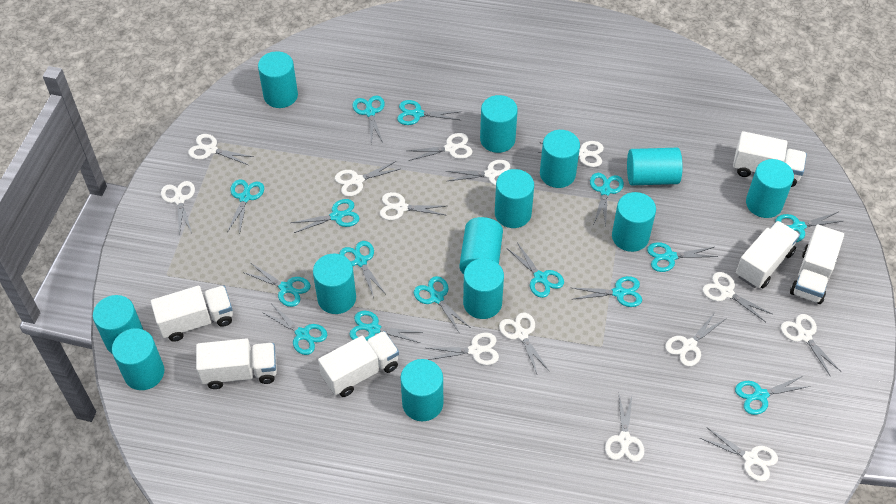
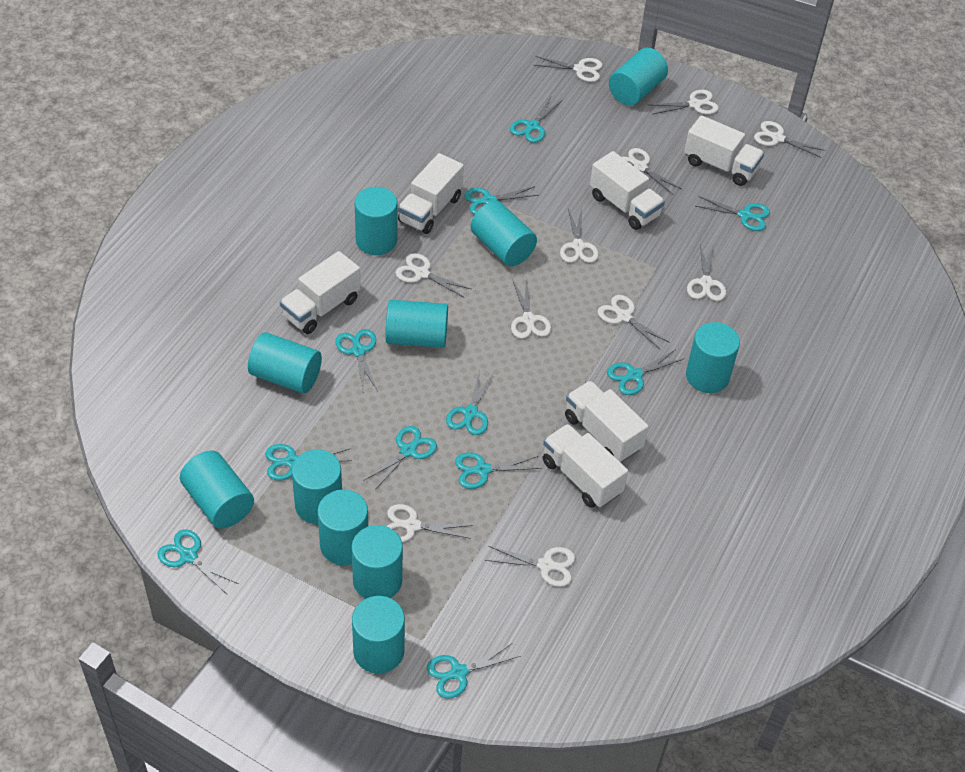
turquoise cylinder: [93,295,143,353] [112,328,165,390] [258,51,298,108] [313,253,356,314] [400,359,443,421] [459,217,503,274] [463,258,504,319] [480,95,518,153] [495,169,534,228] [540,130,580,188] [612,192,656,252] [627,148,683,185] [746,159,794,218] = 13 -> [180,450,254,528] [248,332,322,394] [292,449,342,525] [317,489,368,565] [351,525,403,599] [352,596,405,674] [355,187,397,255] [385,300,448,348] [471,201,537,267] [609,48,668,106] [686,322,740,393] = 11
turquoise scissors: [227,179,264,235] [243,263,311,307] [262,303,327,355] [291,199,359,233] [339,241,385,298] [349,311,420,343] [352,95,385,144] [397,100,459,125] [414,276,469,334] [508,242,564,298] [573,276,642,307] [590,173,624,226] [647,242,718,272] [735,375,810,415] [775,212,843,242] = 15 -> [157,529,239,595] [265,444,352,481] [335,329,378,391] [363,426,437,490] [427,643,520,698] [446,370,494,435] [455,452,541,489] [464,186,539,215] [510,97,562,143] [607,349,685,395] [695,196,770,231] = 11
white scissors: [161,181,195,236] [188,134,253,165] [335,161,400,197] [380,192,447,220] [408,133,473,161] [427,333,499,365] [446,160,510,186] [499,313,550,376] [538,141,604,167] [605,395,644,462] [665,312,725,367] [700,427,778,482] [703,272,772,322] [781,314,841,377] = 14 -> [387,504,473,542] [396,253,471,298] [485,546,575,587] [511,278,551,339] [534,56,603,82] [560,208,599,263] [598,295,670,349] [622,148,681,195] [651,90,719,114] [687,245,726,301] [754,121,826,158] = 11

